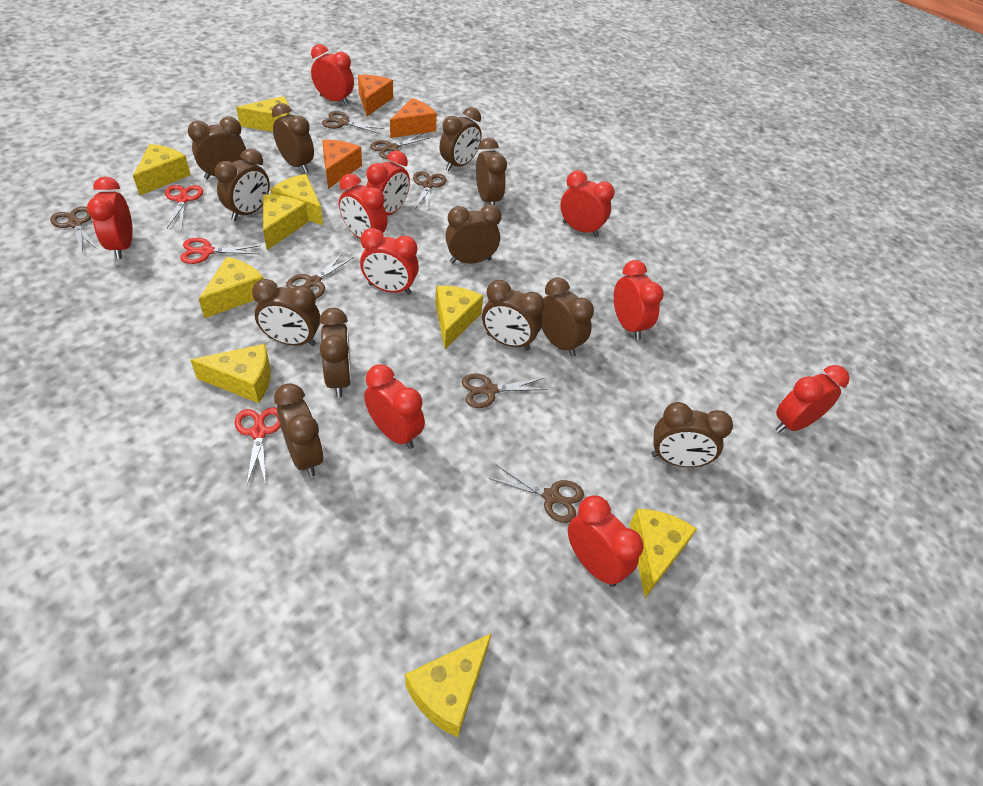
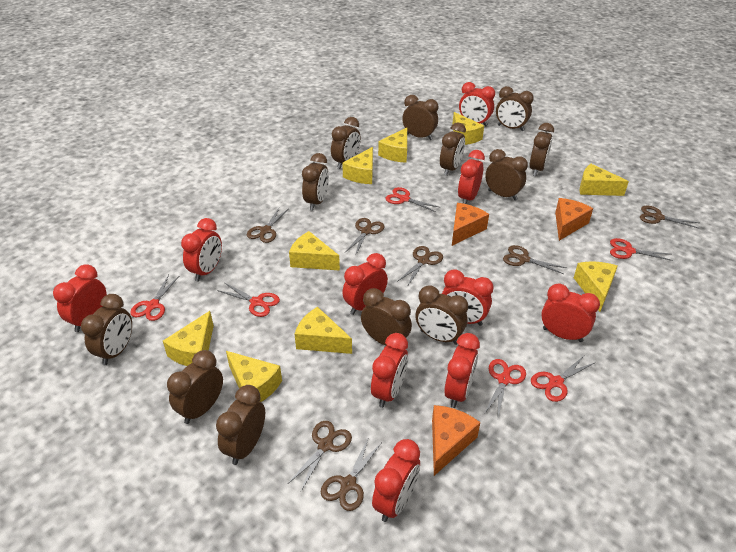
red scissors: [165,185,203,228] [180,238,261,264] [235,407,281,484] = 3 -> [130,275,179,321] [217,283,280,317] [386,187,441,212] [484,359,526,417] [531,356,594,402] [610,238,673,261] = 6

